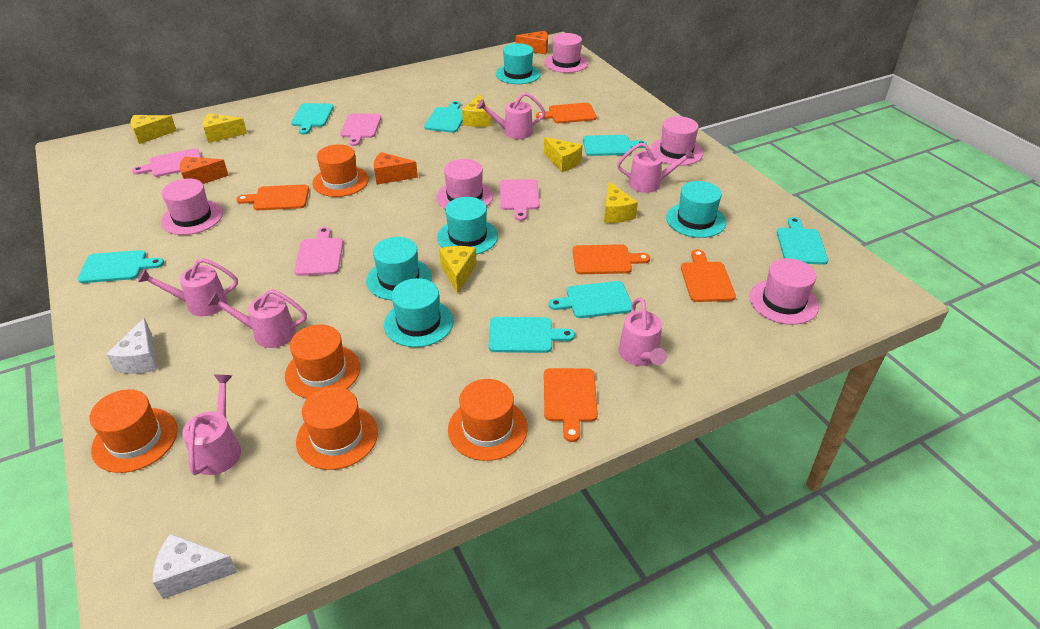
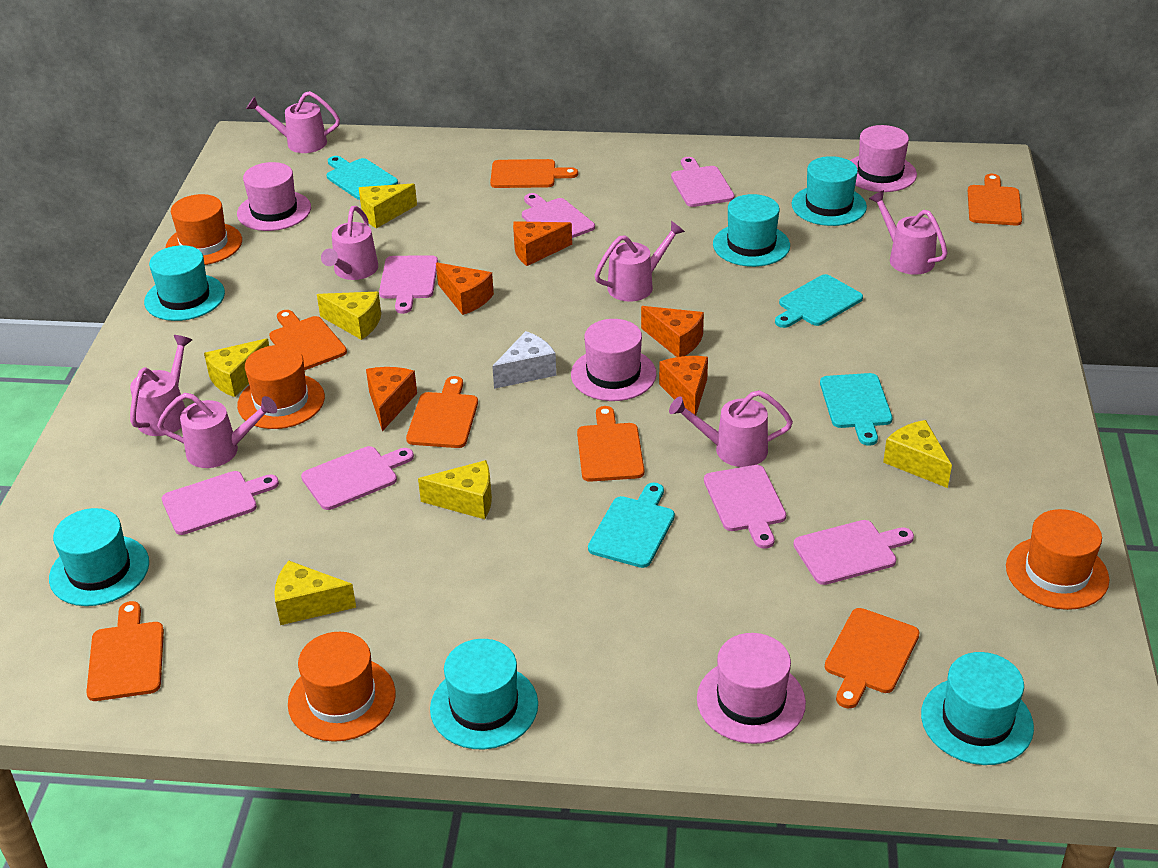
orange cheese: [180,156,229,184] [374,152,418,185] [516,31,548,55] = 3 -> [366,367,417,431] [436,263,494,315] [513,221,572,266] [641,306,704,357] [659,356,708,415] = 5
orange cutting board: [236,185,309,210] [536,103,597,123] [544,368,598,442] [573,244,650,274] [681,249,736,302] = 5 -> [86,601,164,701] [269,310,347,370] [406,376,478,448] [490,159,578,188] [577,406,644,482] [825,608,920,709] [968,174,1022,225] = 7
orange hat: [89,389,178,473] [285,325,360,398] [296,387,378,470] [313,144,369,197] [448,379,528,461] = 5 -> [166,194,242,265] [237,345,325,429] [288,632,396,742] [1006,509,1109,610] = 4
pink cutting board: [132,148,201,177] [294,227,343,276] [340,113,381,146] [500,179,540,221] = 4 -> [162,471,279,535] [301,446,414,510] [379,255,438,314] [522,193,595,238] [671,157,735,207] [704,465,786,549] [793,520,914,585] = 7
pink hat: [161,178,223,235] [436,159,493,209] [544,33,588,73] [650,116,703,166] [749,258,819,325] = 5 -> [237,162,311,231] [571,319,656,401] [697,633,806,744] [850,125,917,192] = 4
pink watering can: [138,258,238,316] [182,375,241,475] [207,289,307,348] [477,92,546,139] [617,143,695,193] [618,297,667,366] = 6 -> [130,335,192,436] [157,393,277,468] [246,91,340,153] [321,206,378,280] [594,221,685,302] [669,390,793,467] [869,190,948,275] = 7
turquoise cutting board: [78,250,164,283] [291,103,334,135] [424,101,463,133] [489,317,575,353] [549,281,632,318] [583,135,647,156] [777,217,828,265] = 7 -> [326,156,398,200] [588,482,675,568] [775,274,863,328] [820,373,893,446] = 4
turquoise hat: [366,237,432,300] [384,278,454,347] [437,197,498,254] [496,43,541,84] [666,181,726,238] = 5 -> [49,508,149,606] [144,245,225,321] [430,639,538,749] [713,194,790,267] [792,156,867,226] [921,652,1034,765] = 6
white cheese: [106,318,157,374] [153,533,238,599] = 2 -> [492,331,556,389] = 1

